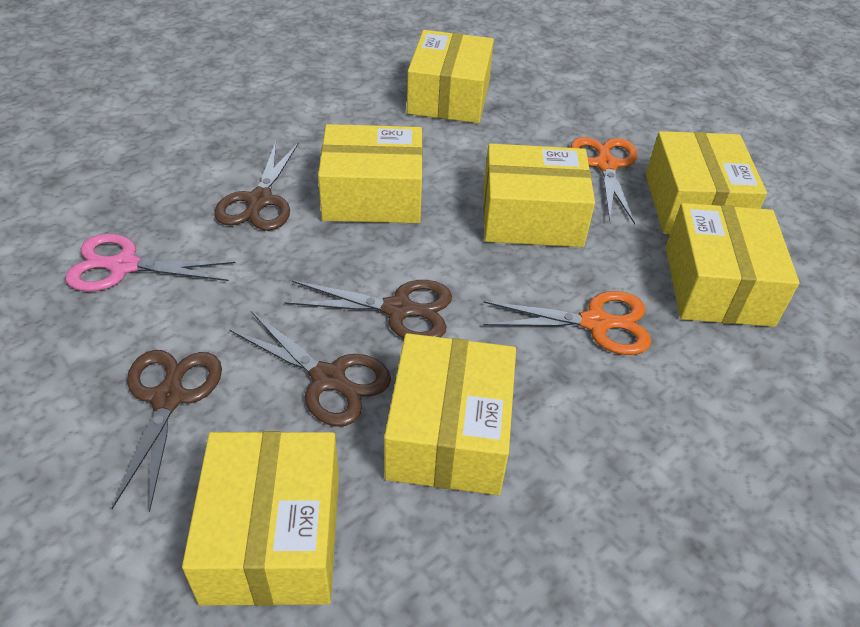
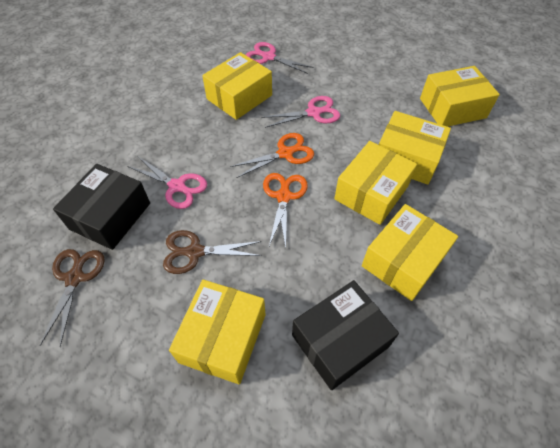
black box: none = 0 -> [53,164,150,250] [292,280,399,390] = 2
brown scissors: [112,350,222,512] [214,142,299,231] [229,311,391,427] [284,280,452,339] = 4 -> [40,249,105,347] [163,230,262,274] = 2
pink scissors: [65,234,235,292] = 1 -> [127,156,207,209] [246,42,314,74] [261,96,340,128] = 3
yellow box: [182,431,339,606] [318,124,423,223] [384,333,516,495] [407,30,494,123] [483,144,595,247] [646,131,767,234] [666,203,799,327] = 7 -> [169,280,265,384] [202,52,272,120] [334,141,417,225] [362,204,458,301] [379,111,451,184] [420,66,500,127] = 6

